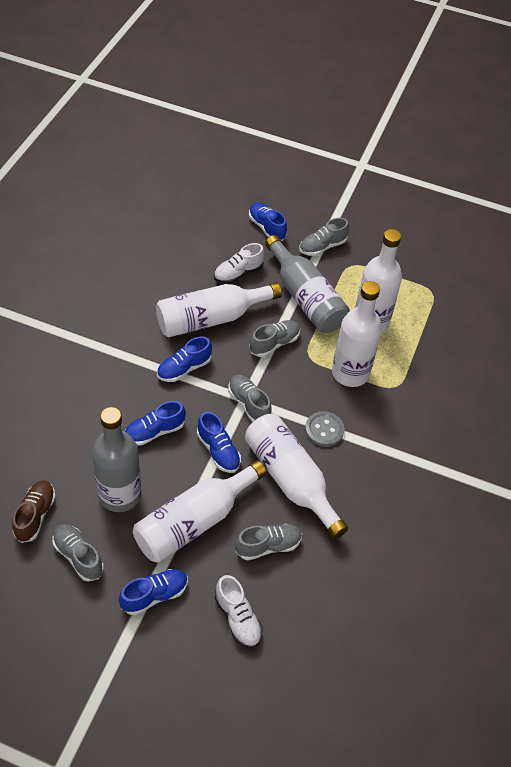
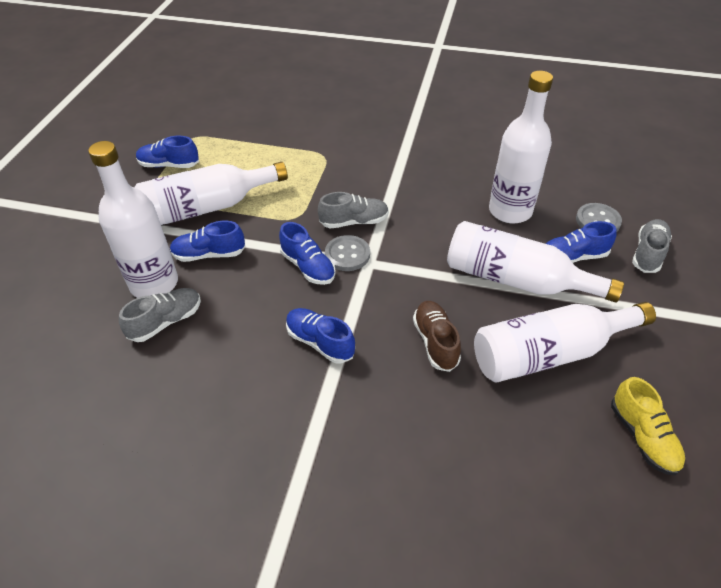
grey bottle: [92,407,141,512] [265,235,350,333] = 2 -> none = 0
grey button: [305,411,344,447] = 1 -> [325,235,370,271] [576,203,622,232] = 2
grey shoe: [52,524,104,581] [228,375,272,422] [235,524,302,560] [249,320,300,357] [299,218,349,256] = 5 -> [119,288,201,342] [318,192,389,228] [632,219,672,273] = 3
white shoe: [214,243,265,284] [215,575,263,648] = 2 -> none = 0
yellow shoe: none = 0 -> [611,377,685,475] = 1

